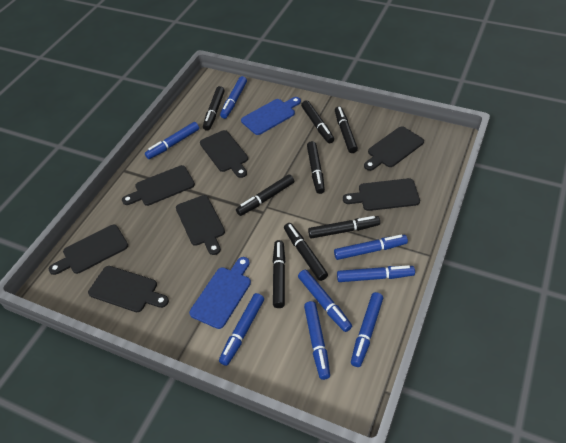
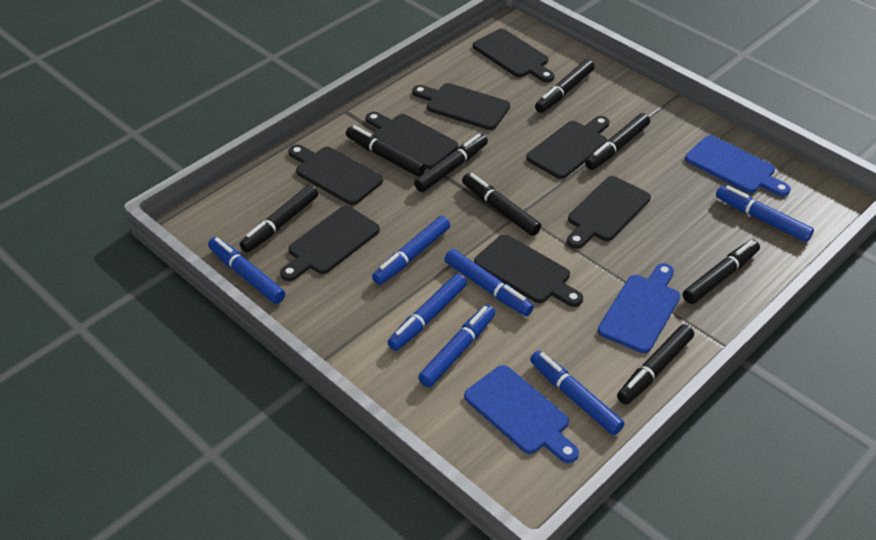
black cutting board: [49,225,128,275] [88,266,169,312] [122,165,195,206] [176,195,225,255] [200,130,248,178] [343,178,420,211] [364,126,424,171] = 7 -> [280,206,380,281] [288,145,383,205] [365,112,458,169] [412,83,510,130] [473,29,555,82] [474,234,583,307] [526,116,609,179] [567,176,651,249] = 8
blue cutting board: [189,257,251,329] [241,97,301,135] = 2 -> [464,365,579,463] [598,263,680,353] [685,135,791,197] = 3
blue marker: [145,122,199,159] [219,293,264,366] [220,76,247,119] [298,270,352,332] [304,301,330,380] [334,234,408,260] [337,265,415,282] [351,292,383,367] = 8 -> [208,237,285,304] [372,216,450,285] [387,274,467,351] [418,305,495,387] [444,249,534,316] [530,351,624,435] [716,185,814,242] = 7

